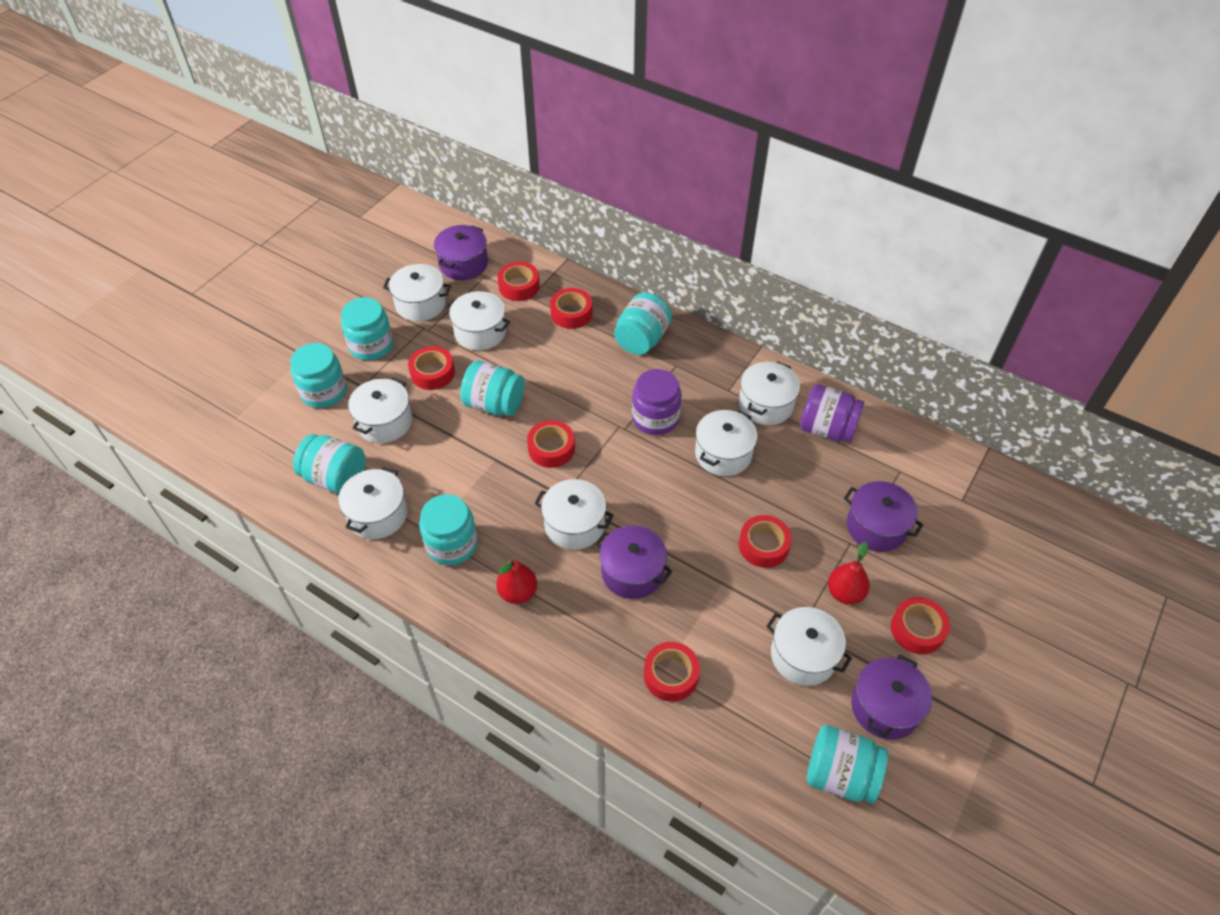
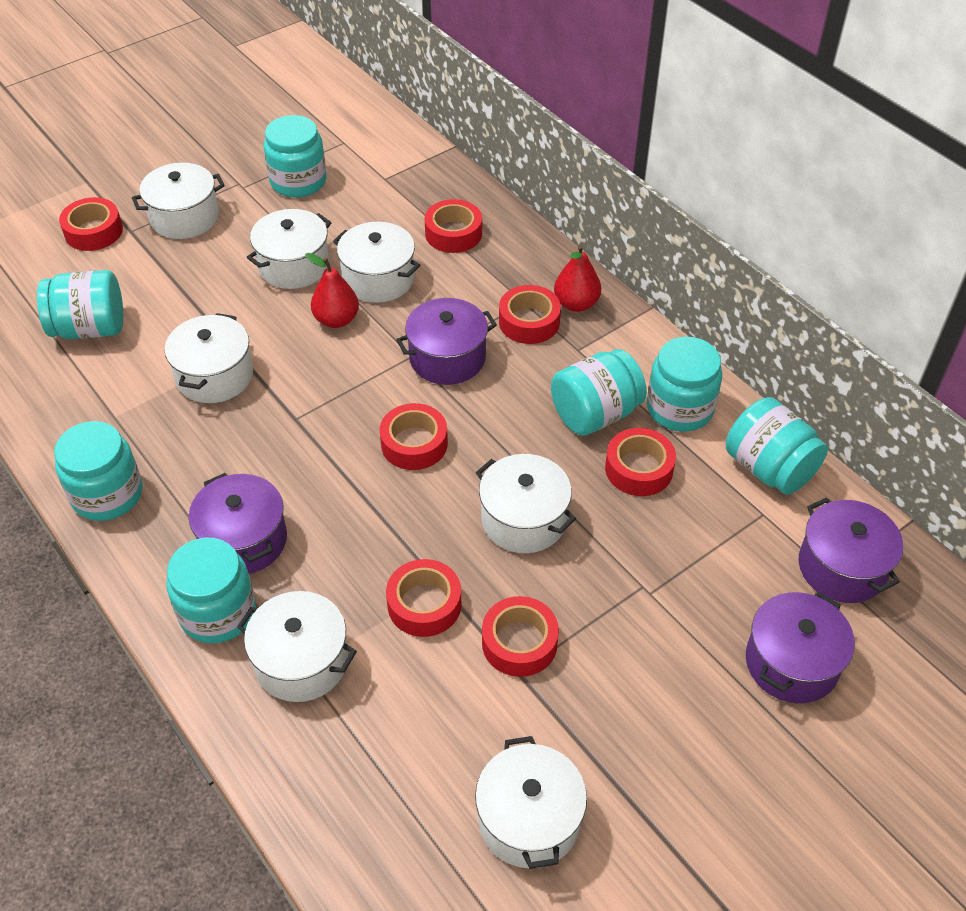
purple jar: [632,369,682,435] [800,384,865,442] = 2 -> none = 0
white pot: [338,467,407,539] [348,378,412,443] [383,264,451,321] [446,291,510,350] [534,479,614,550] [695,410,758,476] [739,361,800,425] [766,607,852,686] = 8 -> [132,163,225,239] [165,313,253,403] [237,591,357,702] [247,209,332,289] [333,222,420,303] [475,736,587,869] [476,454,576,553] = 7

